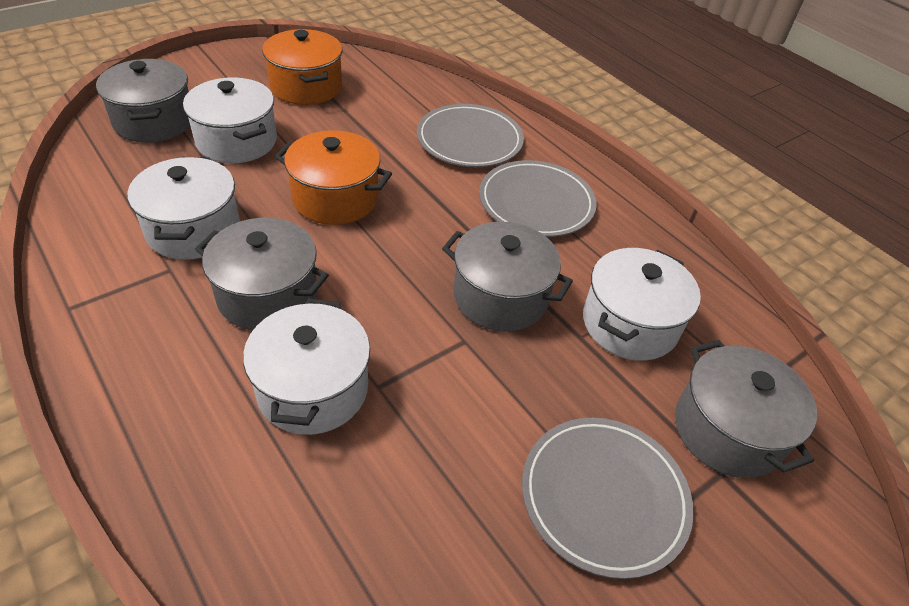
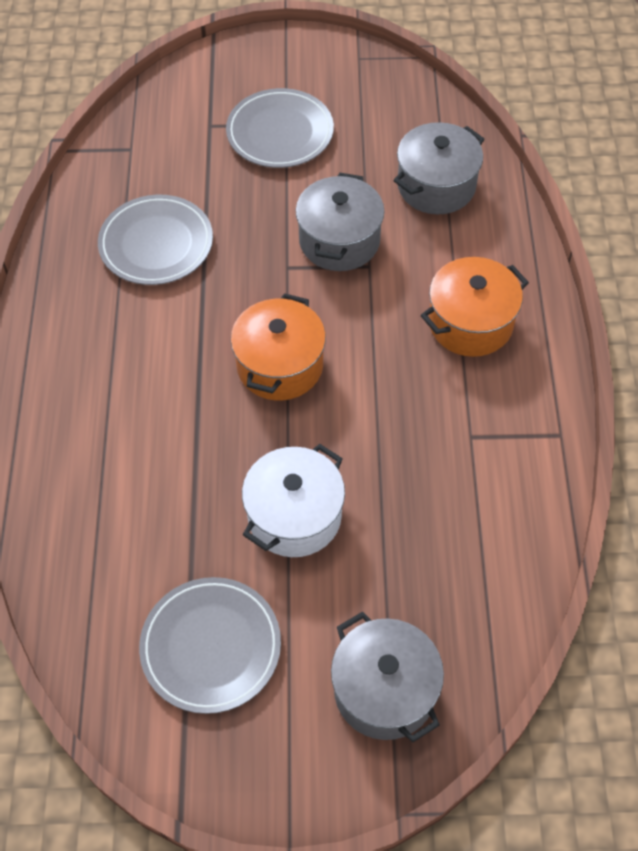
grey pot: [96,59,190,143] [195,218,329,330] [442,222,573,332] [675,340,817,478] = 4 -> [296,173,385,271] [331,611,444,742] [393,122,485,214] = 3
white pot: [127,157,240,260] [183,77,277,164] [243,299,370,435] [583,248,701,361] = 4 -> [242,444,345,557] = 1

